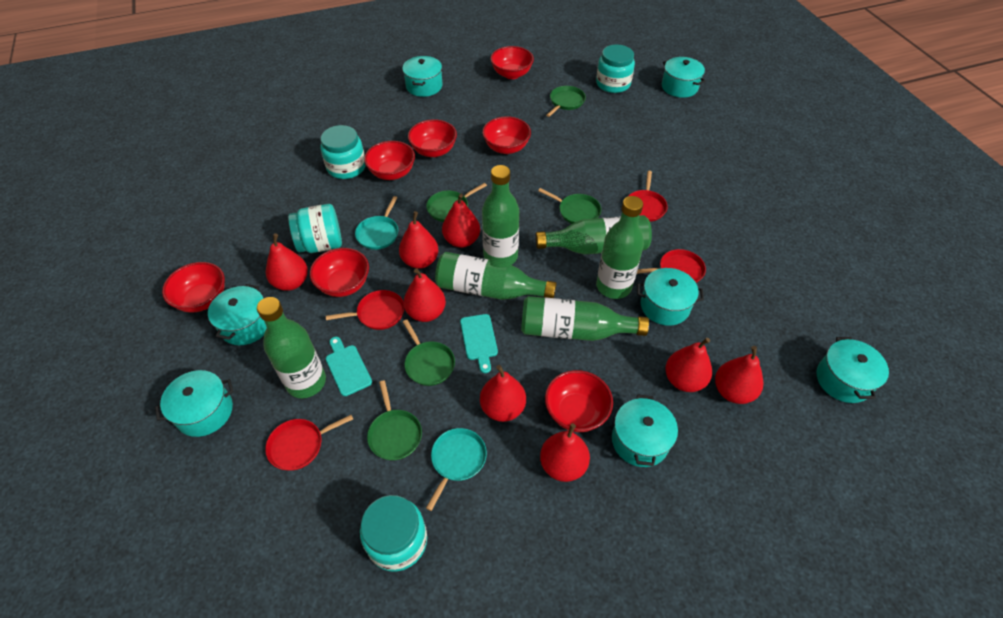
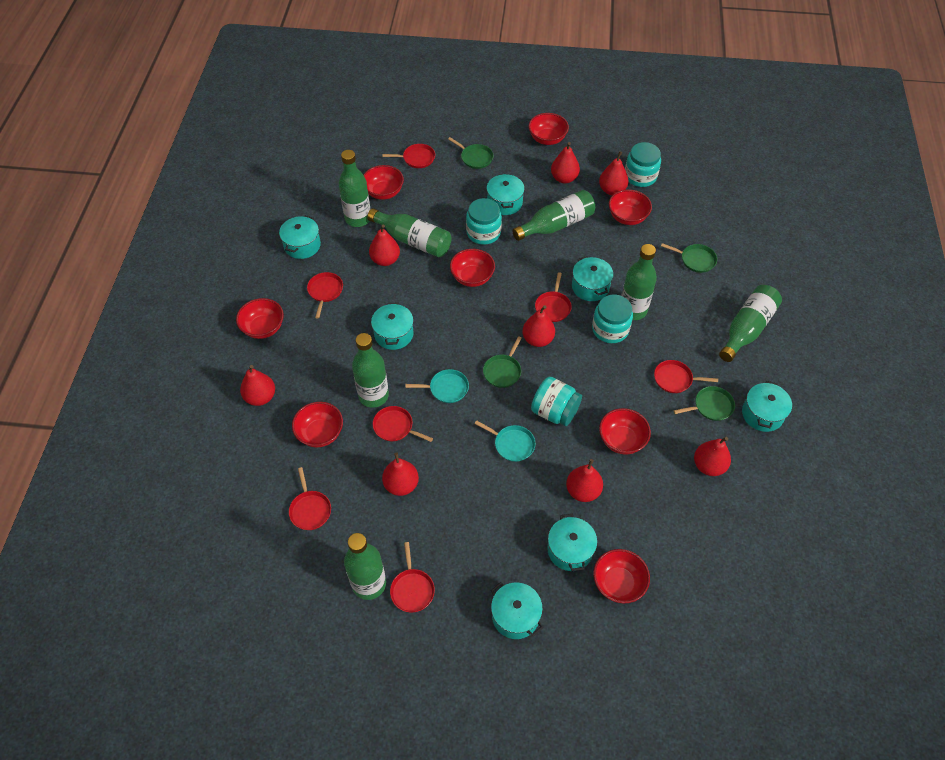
green bottle: [257,297,326,398] [435,252,557,300] [482,165,519,265] [521,296,649,341] [535,215,652,255] [596,196,644,299] = 6 -> [339,150,370,227] [344,533,386,600] [352,333,389,408] [367,208,451,257] [512,190,595,241] [621,244,657,320] [719,285,782,362] = 7
green pan: [367,380,422,461] [403,320,455,386] [426,183,487,222] [538,188,601,224] [546,86,586,117] = 5 -> [448,137,494,169] [483,336,522,388] [661,243,717,273] [674,386,735,421] = 4
red bowl: [162,262,225,313] [310,248,369,297] [364,141,415,180] [408,119,457,157] [482,116,531,154] [490,46,534,79] [545,370,613,432] = 7 -> [236,298,284,339] [292,402,343,447] [364,165,404,200] [450,249,495,287] [529,113,569,145] [593,549,650,604] [599,408,651,454] [609,190,652,225] = 8
red pan: [265,415,353,471] [326,290,404,330] [629,171,668,222] [637,249,706,283] = 4 -> [289,467,331,530] [307,272,343,318] [373,406,433,442] [382,144,435,168] [390,542,435,612] [535,273,572,322] [654,360,718,393] = 7
turquoise cutting board: [326,337,372,396] [460,314,498,373] = 2 -> none = 0

